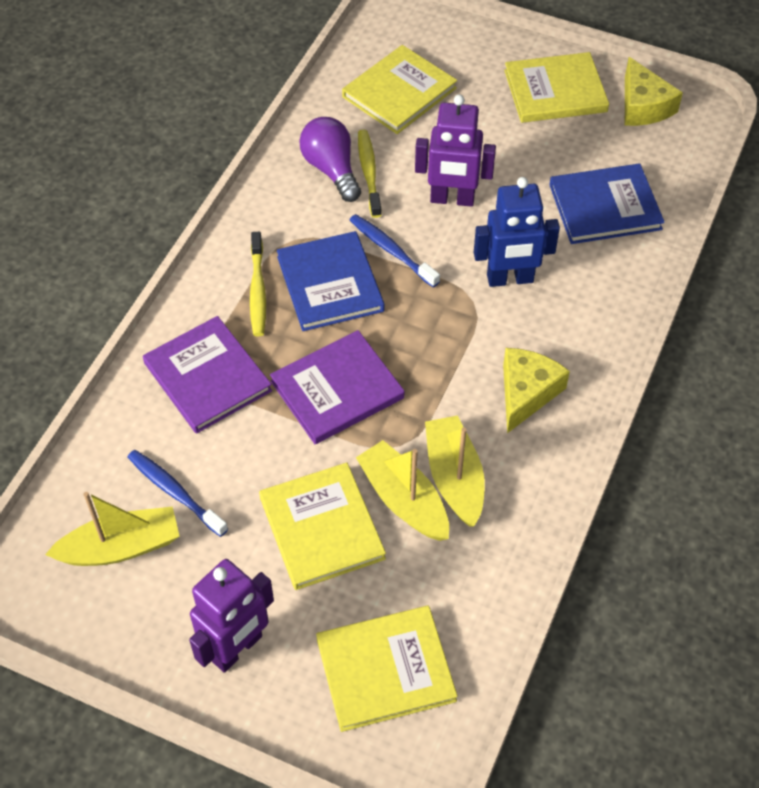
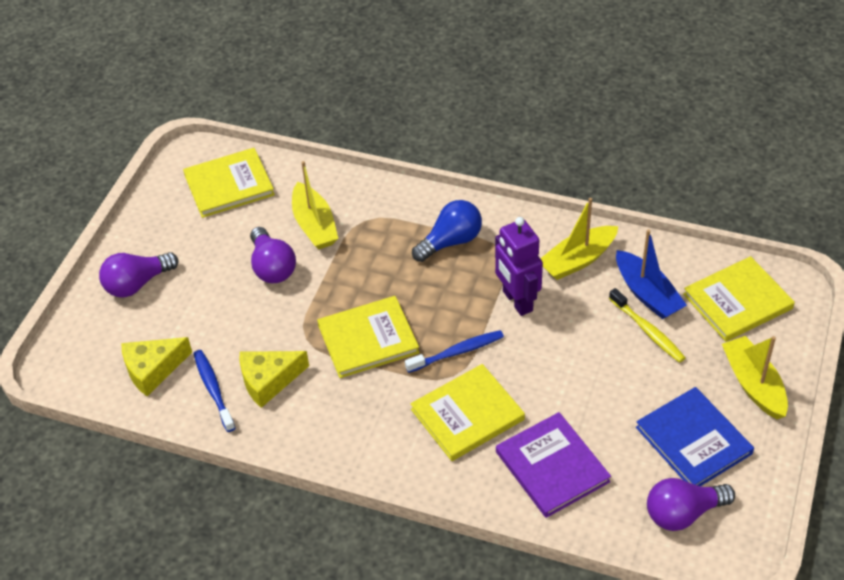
blue boat: none = 0 -> [616,229,687,319] = 1
blue book: [277,231,384,331] [549,164,665,244] = 2 -> [636,387,754,486] = 1
blue light bulb: none = 0 -> [412,200,482,262] = 1
blue robot: [474,177,560,287] = 1 -> none = 0
purple book: [143,316,272,434] [270,330,404,444] = 2 -> [496,412,611,518] = 1
purple light bulb: [299,117,361,202] = 1 -> [99,252,178,298] [250,227,296,283] [647,478,735,531] = 3
purple robot: [189,559,274,673] [415,94,496,207] = 2 -> [495,217,543,316] = 1
yellow toothbrush: [250,232,266,336] [358,129,382,218] = 2 -> [609,288,686,363] = 1

